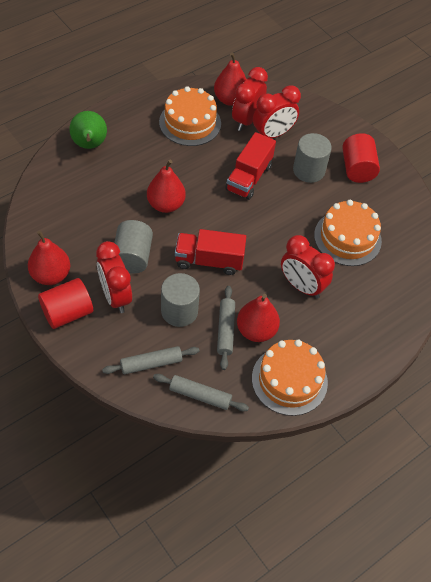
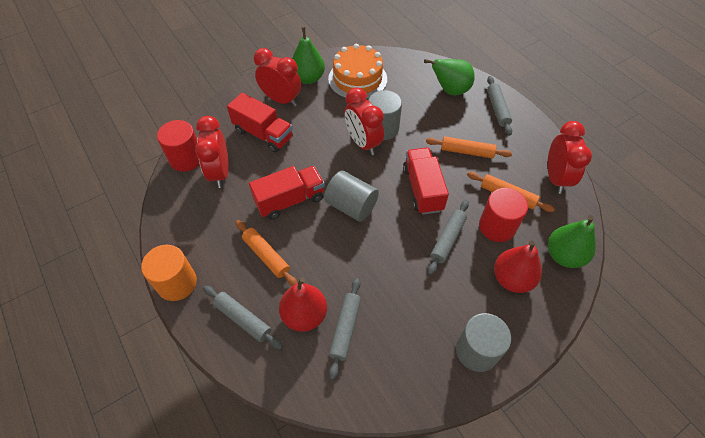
green pear: [70,111,107,149] = 1 -> [292,27,325,84] [424,59,475,95] [548,215,596,268] = 3
grey rolling pin: [102,346,199,374] [153,374,249,411] [217,286,235,370] = 3 -> [203,286,283,350] [329,278,361,380] [428,200,469,275] [487,76,512,136] = 4
orange cake: [159,86,221,146] [252,339,328,416] [314,200,382,266] = 3 -> [328,44,387,99] = 1
orange cylinder: none = 0 -> [141,245,197,301] = 1
orange rolling pin: none = 0 -> [236,220,297,286] [426,136,512,158] [467,172,555,212] = 3
red pear: [28,231,70,285] [147,160,186,213] [214,52,246,106] [237,294,280,342] = 4 -> [279,277,327,332] [494,240,542,293] = 2
red truck: [175,229,246,275] [225,132,276,200] = 2 -> [227,93,293,153] [249,166,325,220] [403,148,449,215] = 3

